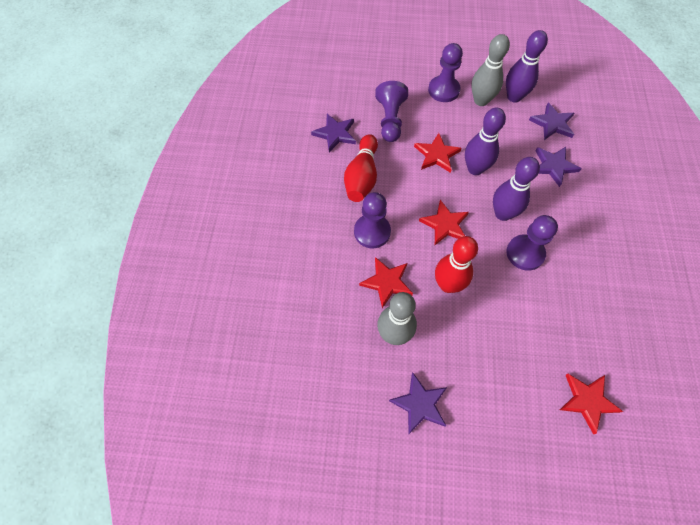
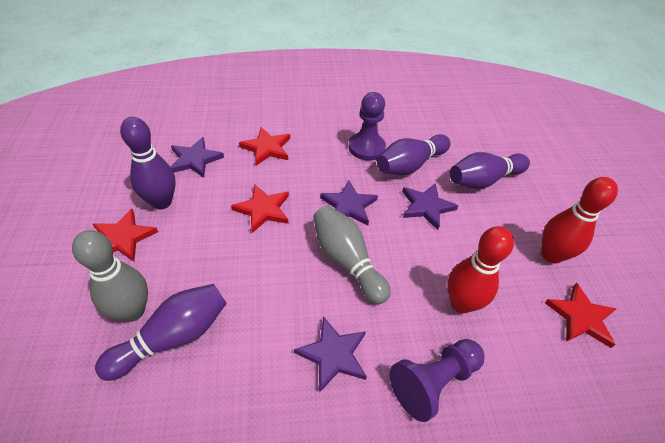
purple bowling pin: [465,107,506,175] [493,157,540,221] [506,30,548,103] = 3 -> [95,284,227,381] [120,117,175,210] [377,134,451,175] [450,152,530,189] = 4
purple pawn: [354,192,391,248] [375,81,408,142] [428,43,463,102] [506,215,558,270] = 4 -> [348,92,386,161] [390,339,484,422] = 2

